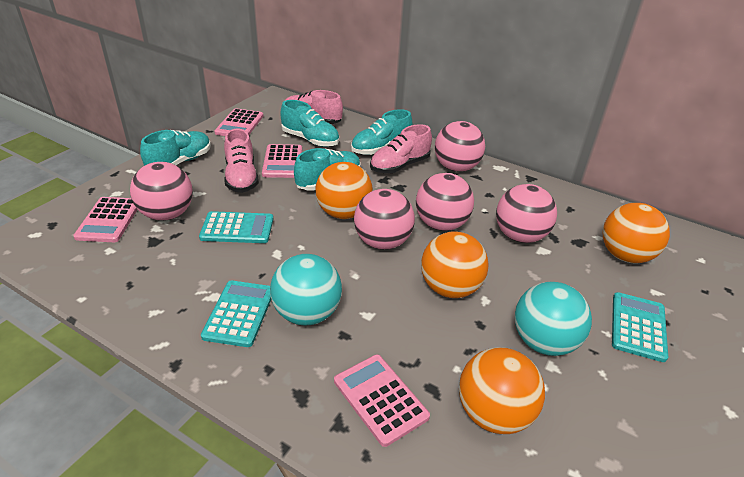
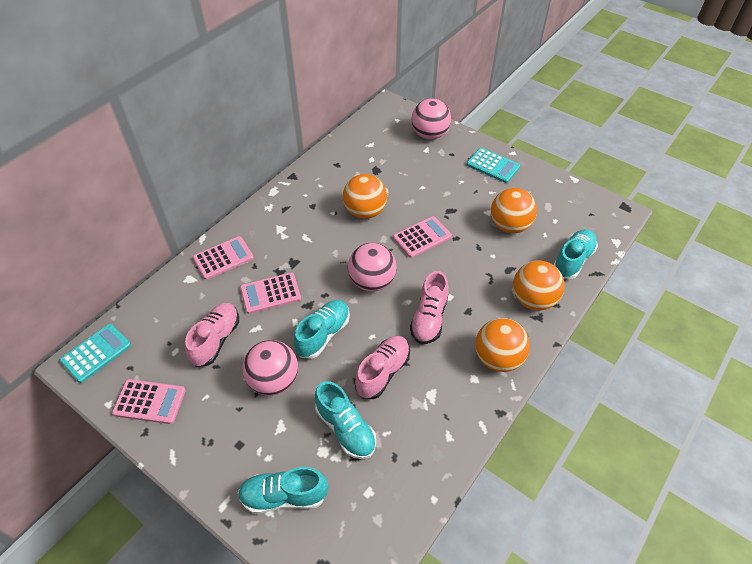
pink ball: [130,162,193,221] [354,189,415,250] [416,173,474,231] [435,121,485,172] [496,184,557,243] = 5 -> [242,340,298,396] [348,243,397,292] [411,98,451,139] = 3
turquoise ball: [270,254,342,326] [515,282,592,356] = 2 -> none = 0
turquoise calculator: [199,211,273,243] [201,280,271,347] [612,292,668,362] = 3 -> [60,324,131,383] [466,148,520,183] = 2

